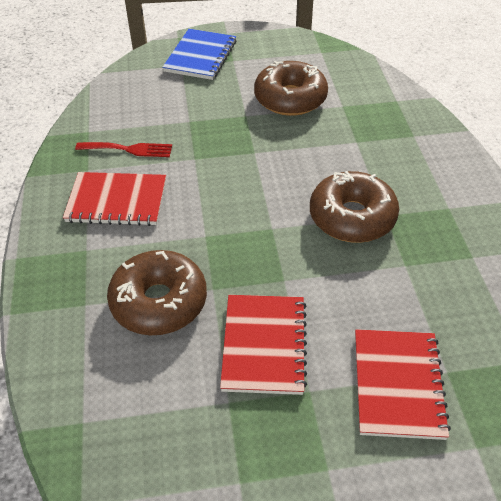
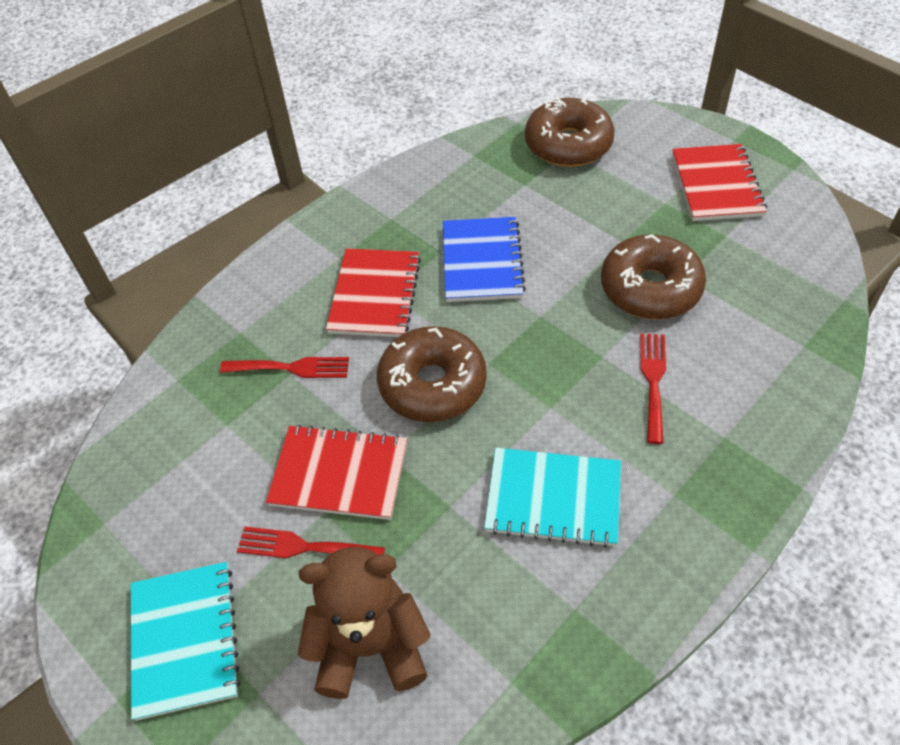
brown teddy bear: none = 0 -> [298,547,430,699] = 1
red fork: [75,142,172,157] = 1 -> [220,357,349,378] [237,526,385,558] [640,333,666,444] = 3
turquoise notebook: none = 0 -> [131,562,241,721] [484,448,621,548] = 2

